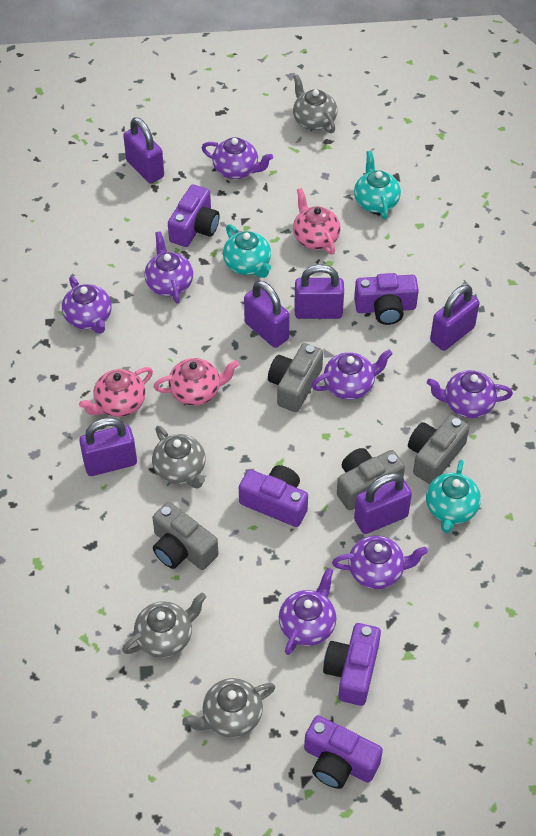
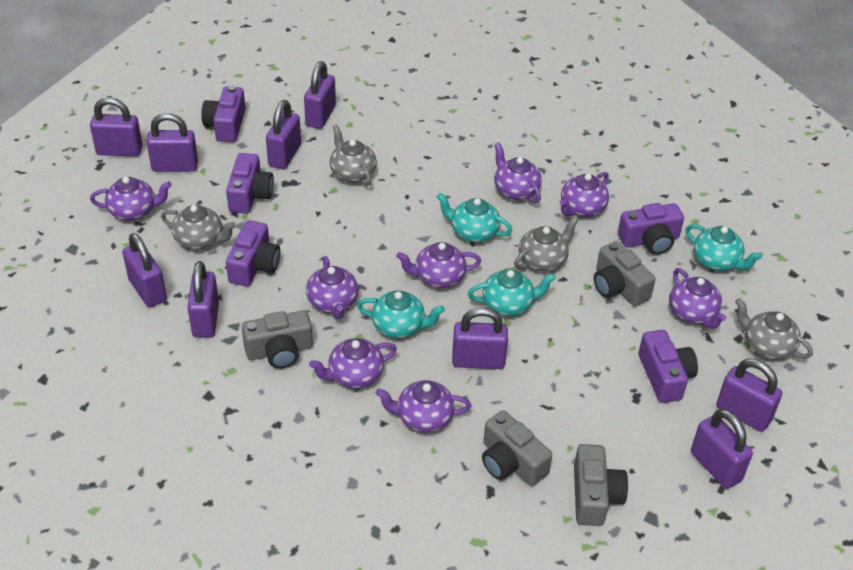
pink teapot: [79,367,153,417] [154,358,239,406] [293,188,341,255] = 3 -> none = 0
purple padlock: [79,417,137,476] [123,117,164,184] [244,280,290,348] [294,264,344,319] [354,473,412,534] [430,284,480,351] = 6 -> [90,97,143,157] [122,233,167,308] [146,113,198,172] [187,261,219,338] [266,100,301,169] [304,61,336,129] [452,307,508,369] [691,409,753,489] [716,359,782,432] = 9
purple teapot: [62,276,112,334] [144,231,193,304] [202,137,273,179] [279,568,336,655] [311,349,393,400] [332,535,428,589] [427,370,513,418] = 7 -> [90,177,172,221] [306,256,358,319] [309,338,397,388] [376,380,471,433] [396,242,481,288] [494,142,542,203] [560,172,609,217] [669,268,726,329] = 8
turquoise teapot: [223,224,271,278] [354,151,401,219] [426,460,481,533] = 3 -> [357,290,445,338] [437,193,513,242] [468,269,555,316] [686,224,762,271] = 4

